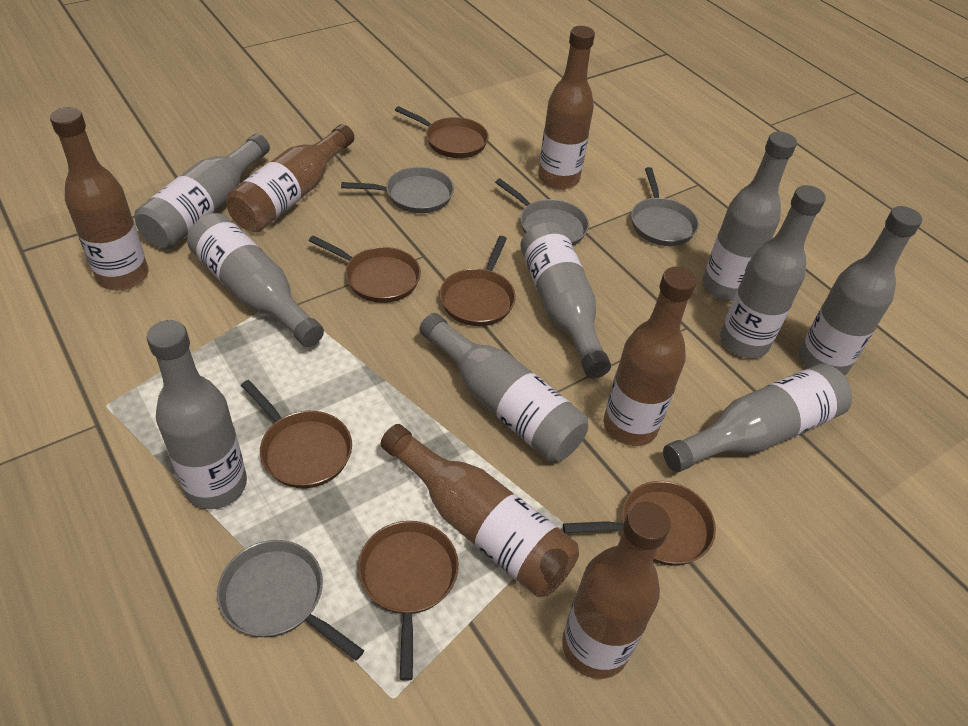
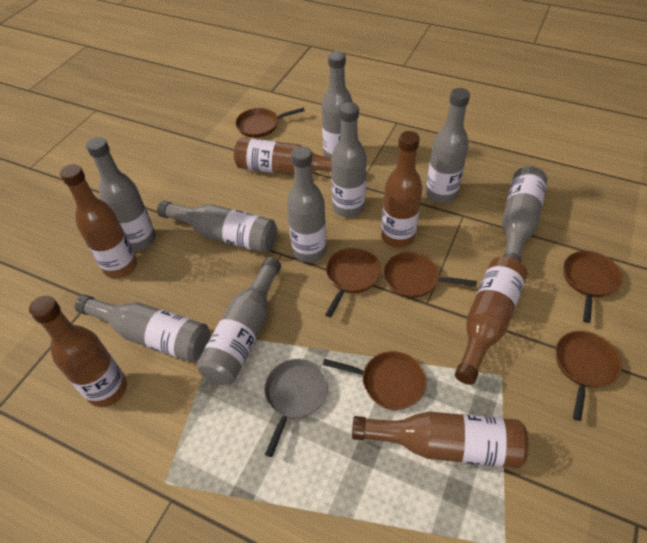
grey pan: [217,540,364,661] [341,167,454,213] [495,179,589,246] [631,167,699,246] = 4 -> [264,359,328,457] = 1

